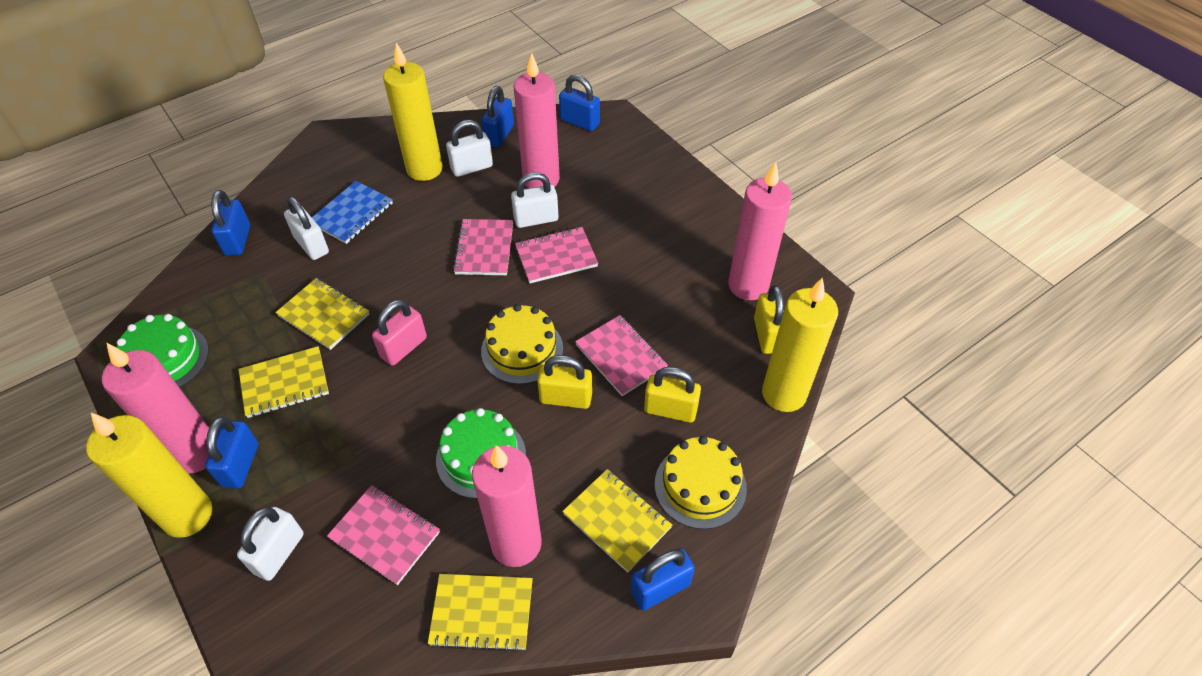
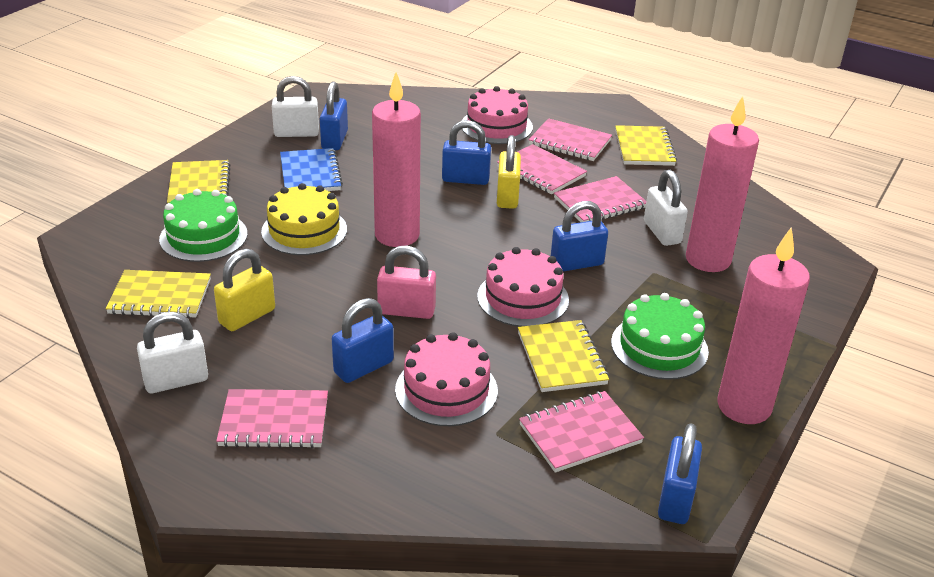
pink cake: none = 0 -> [395,332,498,426] [462,86,533,144] [477,247,569,327] = 3
pink candle: [102,343,209,473] [472,445,542,567] [513,53,560,188] [728,162,792,300] = 4 -> [372,72,421,247] [686,96,759,272] [717,227,810,424] = 3
pink notebook: [327,485,440,585] [453,219,513,275] [515,227,598,283] [575,315,668,396] = 4 -> [216,389,328,448] [497,144,587,194] [519,391,644,473] [529,118,612,161] [554,176,646,222] = 5
white padlock: [237,507,304,581] [284,196,329,260] [446,120,493,177] [511,172,559,228] = 4 -> [137,312,208,393] [272,76,319,137] [644,170,688,246] = 3
yellow cake: [481,304,563,384] [655,436,747,529] = 2 -> [261,183,347,255] = 1
yellow candle: [86,413,212,538] [383,42,443,181] [762,278,838,412] = 3 -> none = 0
yellow padlock: [537,355,592,409] [644,367,701,423] [754,285,784,354] = 3 -> [214,249,275,331] [497,135,521,209] = 2

